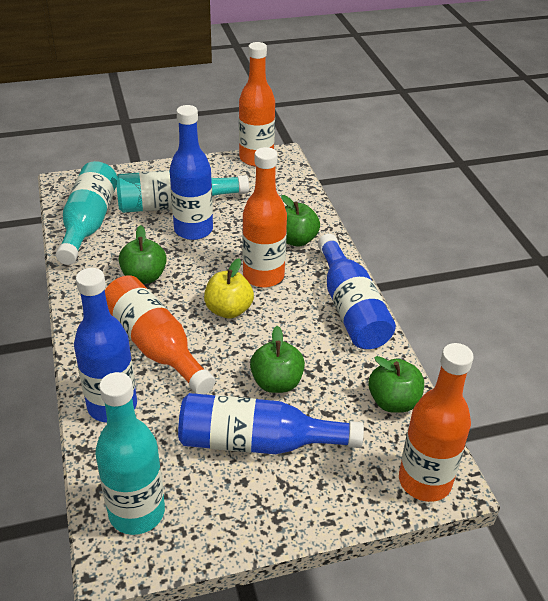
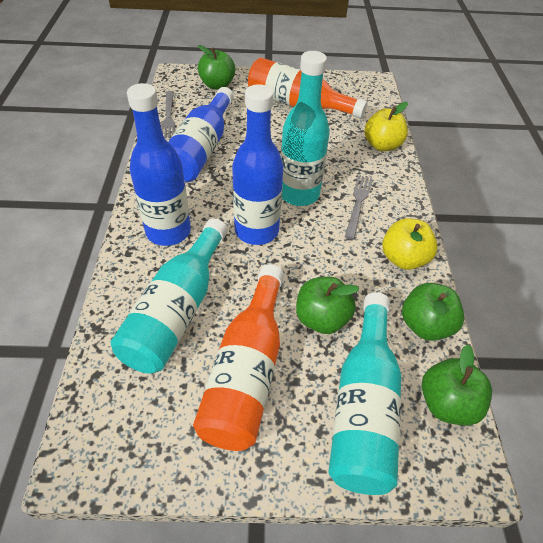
blue bottle: [74,268,137,423] [170,105,213,240] [178,393,364,454] [318,234,396,349] = 4 -> [127,83,191,246] [169,87,234,182] [232,84,283,245] = 3
grey fork: none = 0 -> [161,91,175,138] [345,176,372,239] = 2
orange bottle: [105,275,215,394] [239,42,275,166] [242,147,287,288] [399,343,474,502] = 4 -> [193,264,284,451] [248,58,368,118] = 2
yellow apple: [204,258,254,319] = 1 -> [364,102,408,151] [382,218,438,270] = 2

